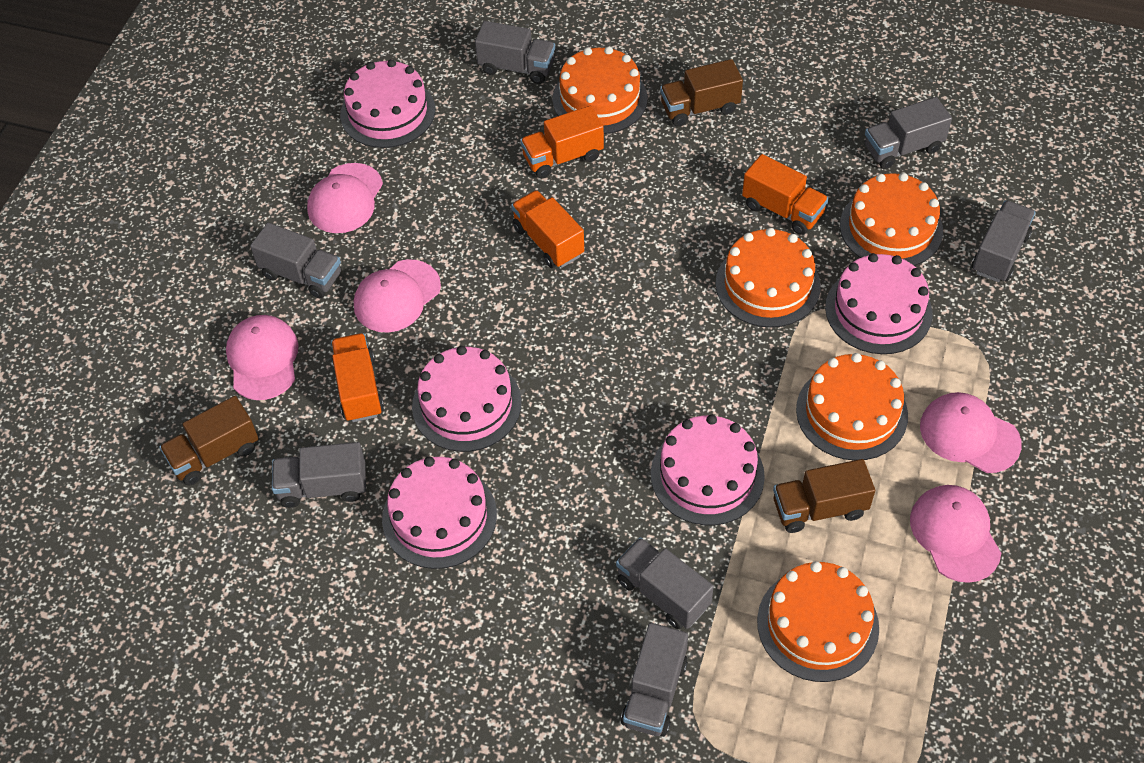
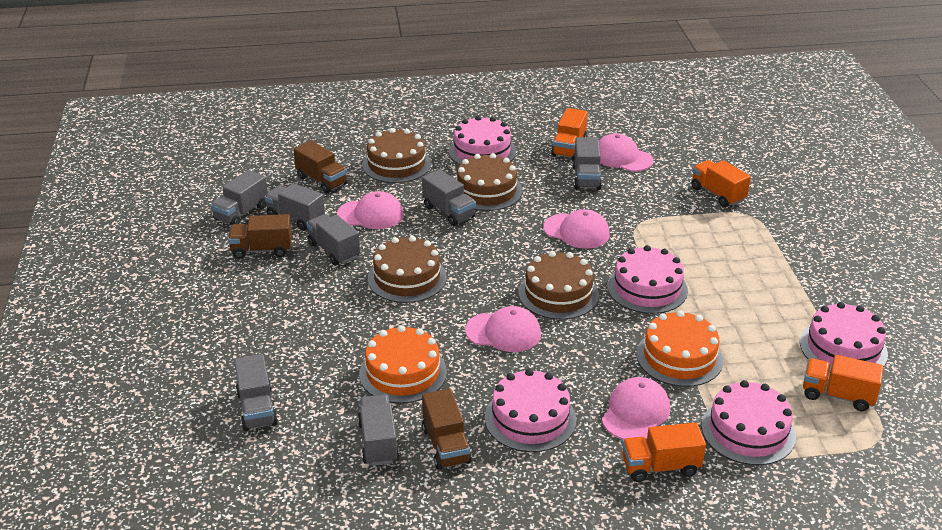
brown cake: none = 0 -> [362,128,431,183] [368,236,447,303] [457,153,522,211] [518,251,599,320] = 4
orange cake: [553,46,648,134] [716,228,821,328] [757,561,879,682] [796,353,908,460] [840,173,943,266] = 5 -> [359,325,447,403] [636,310,723,387] = 2

